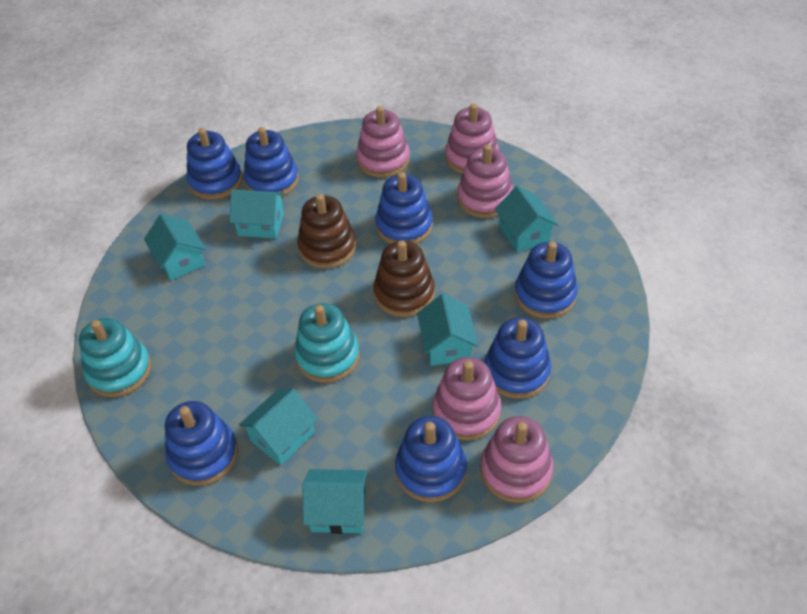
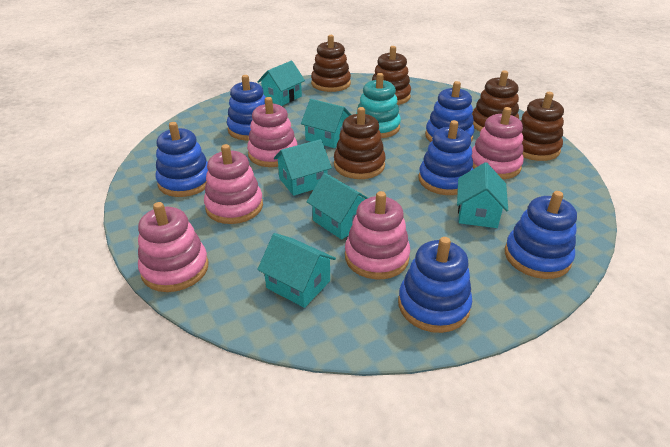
blue stacking toy: [165,401,238,486] [187,128,242,200] [243,127,299,197] [375,172,433,244] [395,416,467,502] [485,318,551,399] [515,241,578,319] = 7 -> [155,122,208,197] [227,75,266,140] [398,237,472,333] [418,120,473,195] [425,81,474,142] [505,191,577,279] = 6
brown stacking toy: [297,194,356,268] [373,240,435,317] = 2 -> [311,35,351,92] [334,107,386,179] [372,46,411,105] [472,71,519,132] [520,92,564,161] = 5
turquoise stacking toy: [79,318,151,397] [294,303,360,383] = 2 -> [356,73,401,138] = 1

